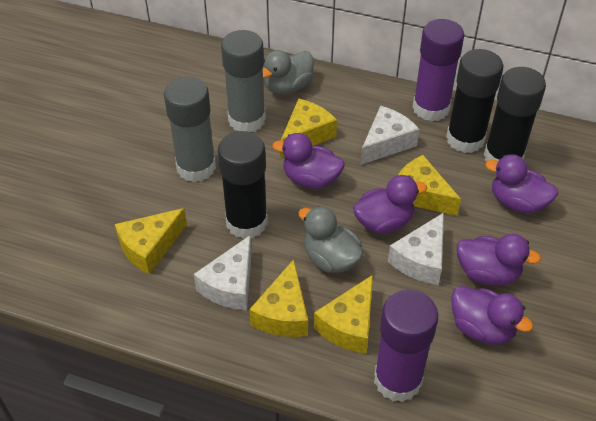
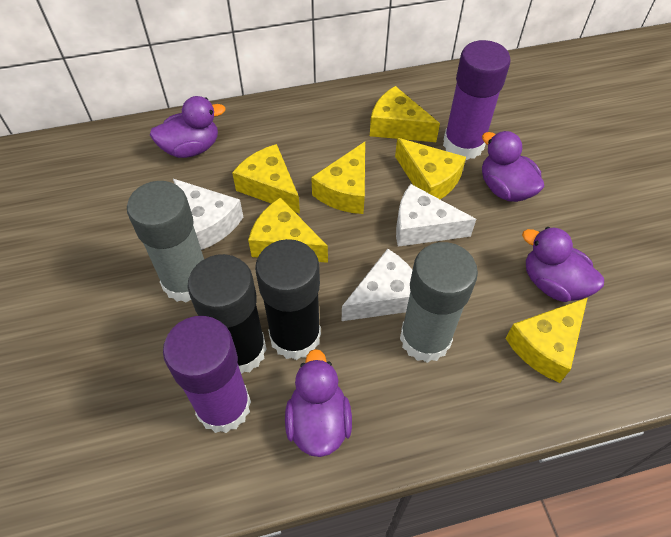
black glue stick: [218,131,268,239] [446,49,503,153] [484,67,546,161] = 3 -> [188,254,267,374] [255,239,321,360] = 2
grey duck: [263,50,314,95] [298,206,363,273] = 2 -> none = 0
purple duck: [272,133,345,189] [353,175,427,234] [451,286,533,345] [457,234,541,285] [485,154,558,214] = 5 -> [150,96,226,158] [285,349,352,457] [482,131,544,202] [522,227,604,302] = 4
yellow cheese: [115,208,187,274] [249,259,308,337] [281,98,337,158] [314,275,373,354] [398,155,461,216] = 5 -> [232,144,300,214] [248,198,328,263] [311,142,365,214] [370,86,440,142] [395,138,466,199] [505,297,588,383] = 6

